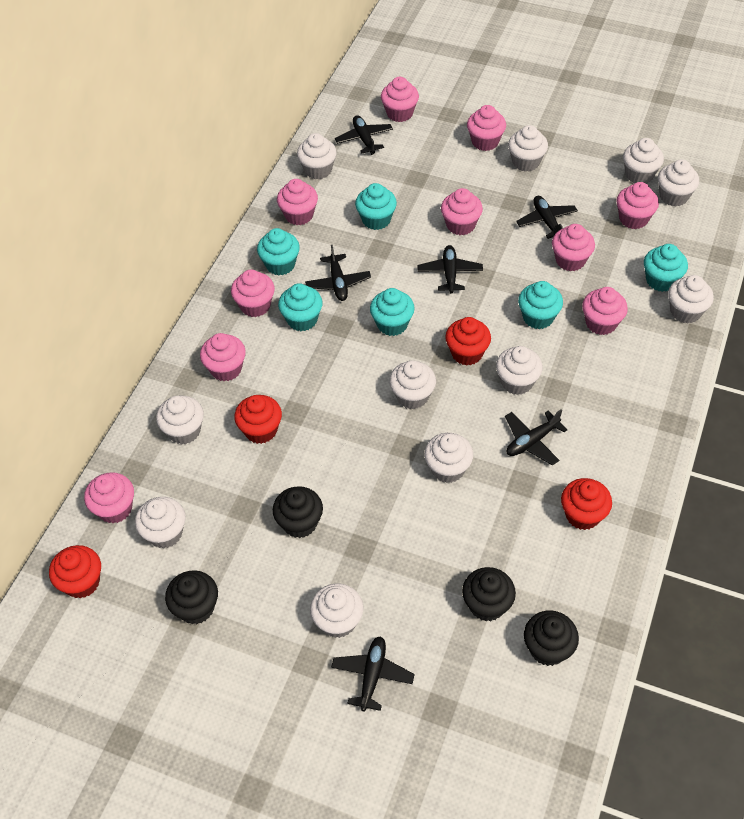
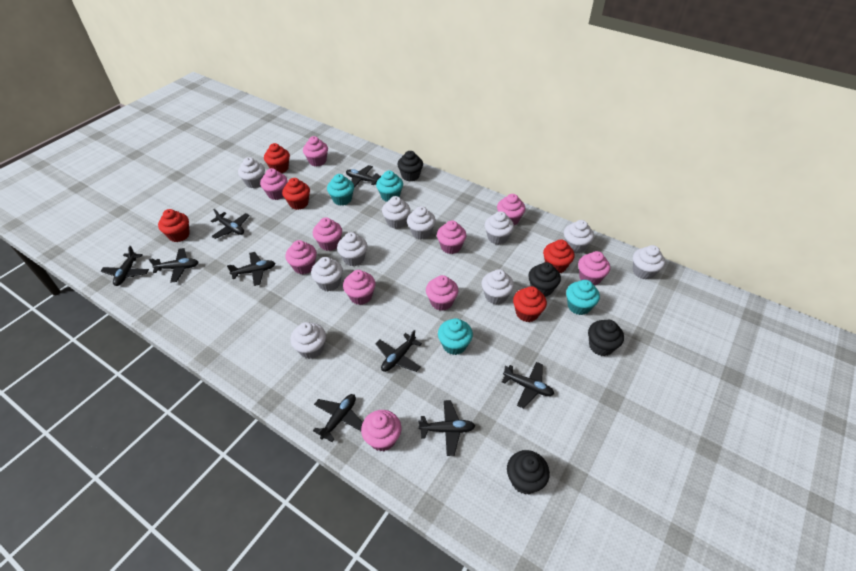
black plane: [305,245,371,301] [331,636,415,712] [335,115,393,155] [417,245,483,294] [505,409,568,466] [516,196,578,239] = 6 -> [100,246,149,286] [149,248,199,283] [211,209,250,239] [227,252,275,286] [313,394,363,442] [346,165,381,188] [375,330,422,372] [418,400,475,456] [502,362,554,409] = 9
red cupcake: [49,545,101,598] [234,395,282,444] [445,317,491,366] [561,478,612,530] = 4 -> [158,209,190,242] [264,143,290,173] [282,178,310,210] [513,286,547,322] [543,240,575,273] = 5
turquoise cupcake: [257,228,300,275] [278,283,323,331] [355,183,397,230] [370,288,415,336] [518,281,563,329] [644,244,688,292] = 6 -> [327,174,354,206] [376,171,403,201] [438,318,473,355] [566,280,600,315] = 4
white cupcake: [135,497,186,549] [156,396,204,445] [297,133,337,179] [310,583,364,638] [389,360,436,409] [424,433,473,483] [496,346,543,395] [508,125,548,172] [623,138,664,183] [658,159,699,206] [668,275,714,323] = 11 -> [238,157,265,188] [290,322,326,359] [311,257,343,291] [337,232,367,266] [382,196,410,229] [407,206,436,239] [482,269,514,305] [485,211,514,245] [564,220,594,253] [633,245,665,279] = 10

